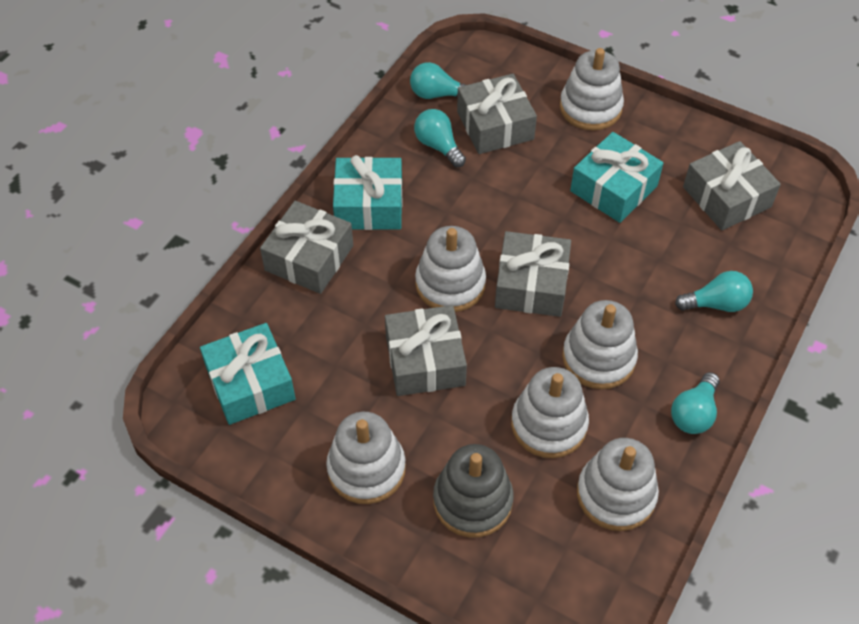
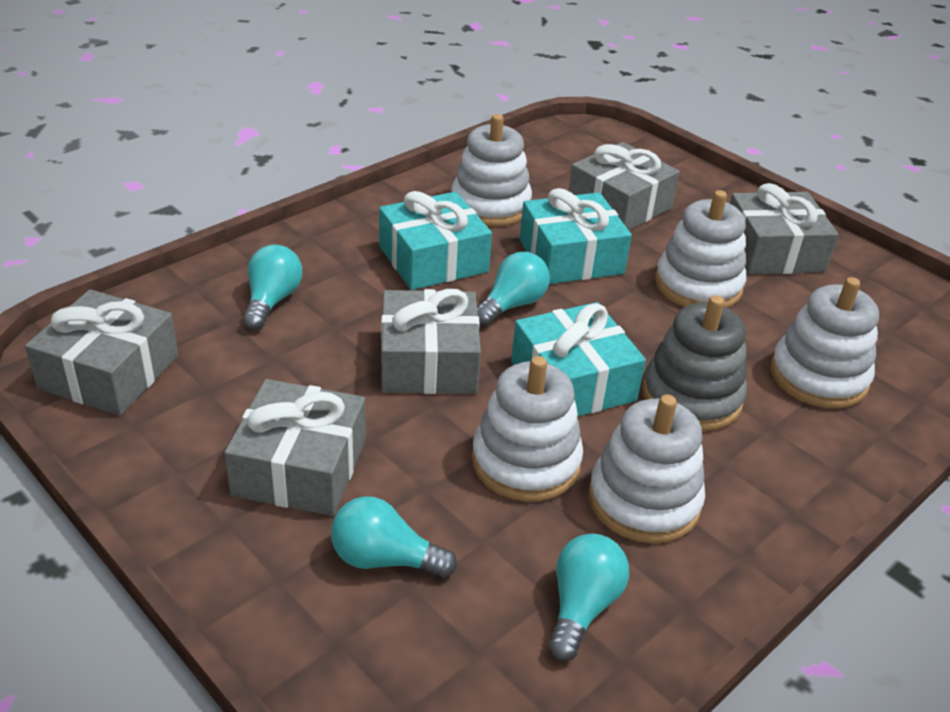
white stacking toy: [326,412,406,504] [415,226,486,312] [511,367,589,458] [560,48,624,130] [562,300,638,389] [577,438,659,531] = 6 -> [451,114,532,227] [472,356,583,502] [589,394,705,543] [655,190,746,308] [771,277,879,409] = 5

